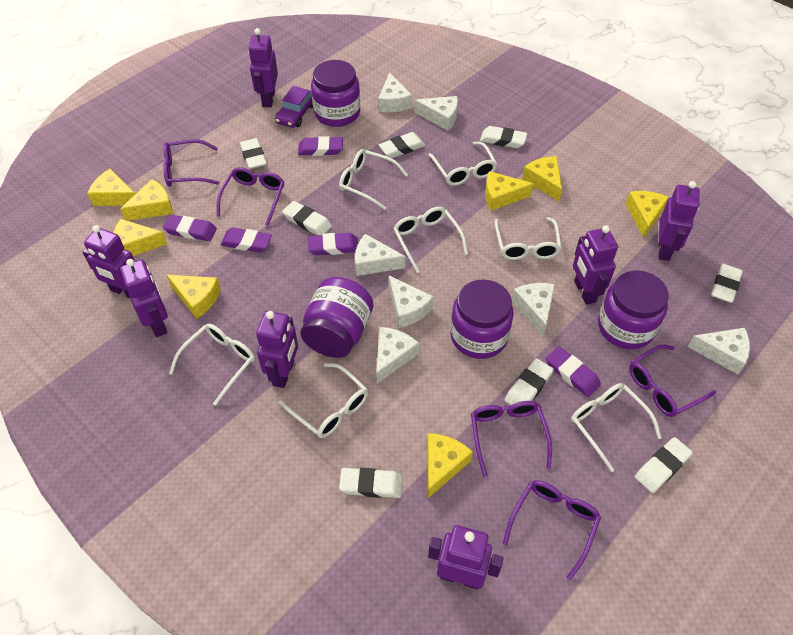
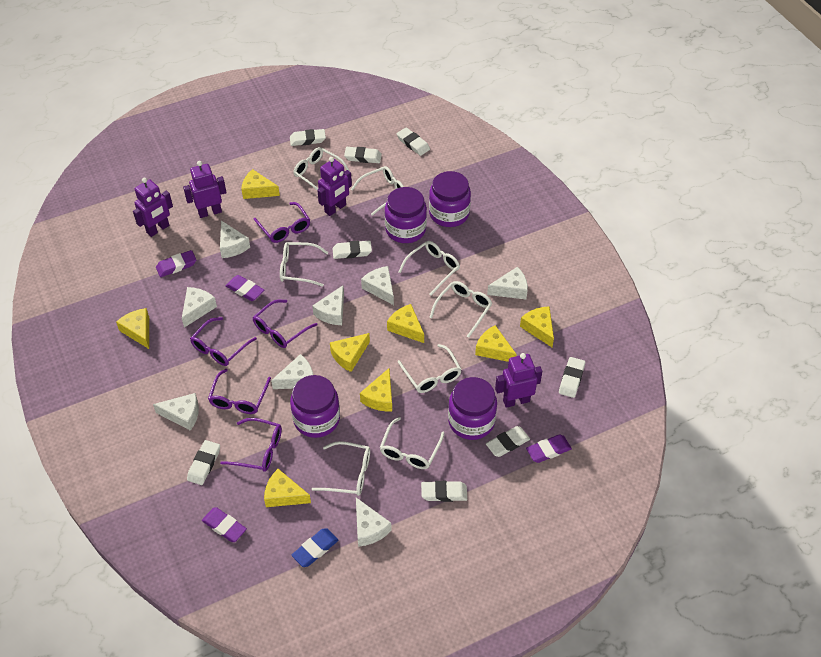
blue eraser: none = 0 -> [291,528,339,567] = 1
purple car: [275,86,313,128] = 1 -> none = 0
purple eraser: [163,215,217,241] [221,227,272,253] [298,136,343,156] [308,233,358,255] [546,346,601,397] = 5 -> [156,250,196,277] [202,507,247,542] [226,275,264,301] [526,434,572,463] = 4
purple robot: [82,225,135,298] [120,259,168,337] [248,28,278,107] [256,311,298,388] [428,525,504,589] [573,225,618,305] [658,181,699,261] = 7 -> [133,178,173,237] [183,161,226,218] [317,157,352,216] [495,353,542,408] = 4
white cheese: [355,234,406,276] [376,327,419,384] [378,72,412,112] [389,275,434,328] [415,96,458,131] [512,283,555,337] [687,328,750,374] = 7 -> [153,393,199,431] [182,287,217,328] [220,221,250,258] [271,354,313,389] [312,285,344,325] [356,498,392,547] [361,266,394,305] [487,267,528,299] = 8
white glasses: [169,324,255,406] [279,363,368,438] [339,149,408,210] [393,207,468,273] [428,142,497,186] [495,217,561,260] [571,383,662,472] = 7 -> [280,242,329,287] [293,147,350,190] [312,441,370,496] [351,166,404,216] [380,417,445,469] [398,241,460,296] [398,344,462,393] [429,281,492,338] = 8

